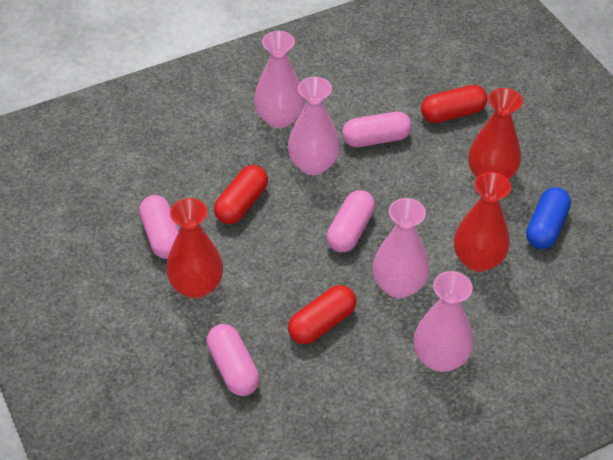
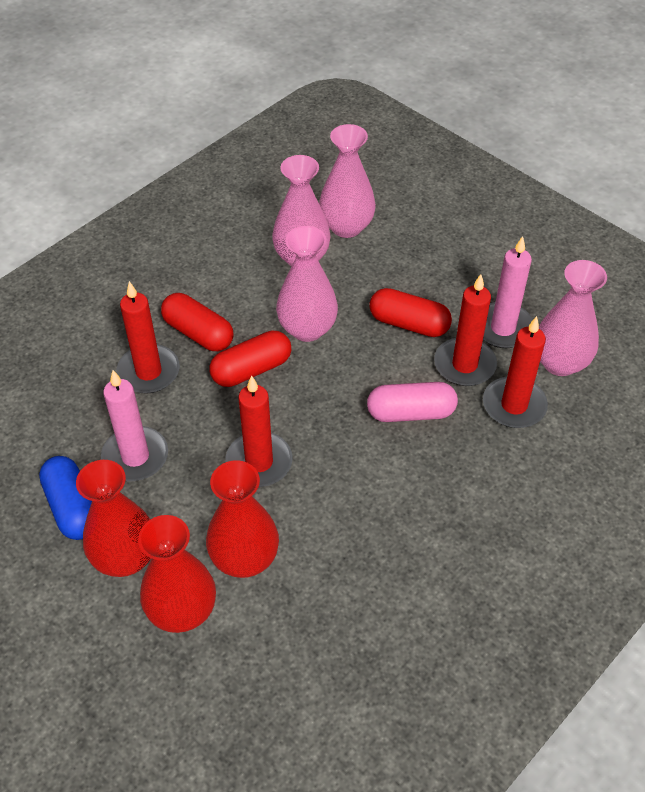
pink candle: none = 0 -> [101,370,168,481] [483,236,533,348] = 2
pink capsule: [139,195,179,259] [206,324,260,396] [327,190,375,252] [342,112,412,147] = 4 -> [367,382,458,422] = 1
red candle: none = 0 -> [116,281,180,394] [225,375,293,487] [434,274,497,386] [483,316,548,428] = 4

